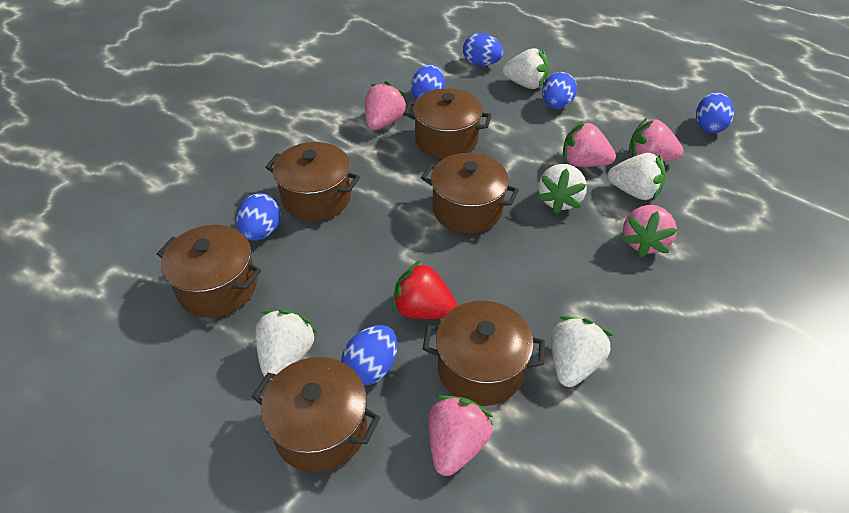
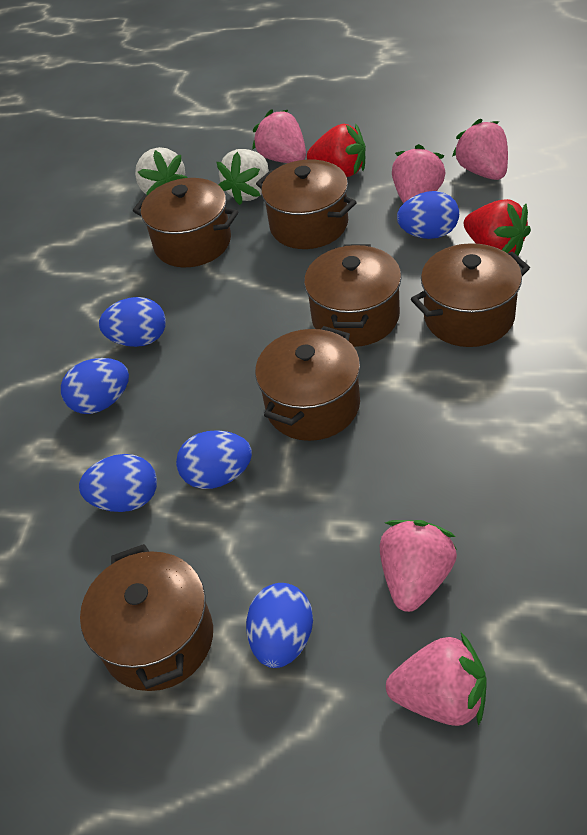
red strawberry: [392,260,457,319] = 1 -> [307,123,366,177] [464,199,531,256] = 2
white strawberry: [255,310,318,380] [502,48,549,89] [537,164,587,214] [551,316,613,387] [607,153,666,200] = 5 -> [135,147,187,195] [217,149,269,205] = 2

